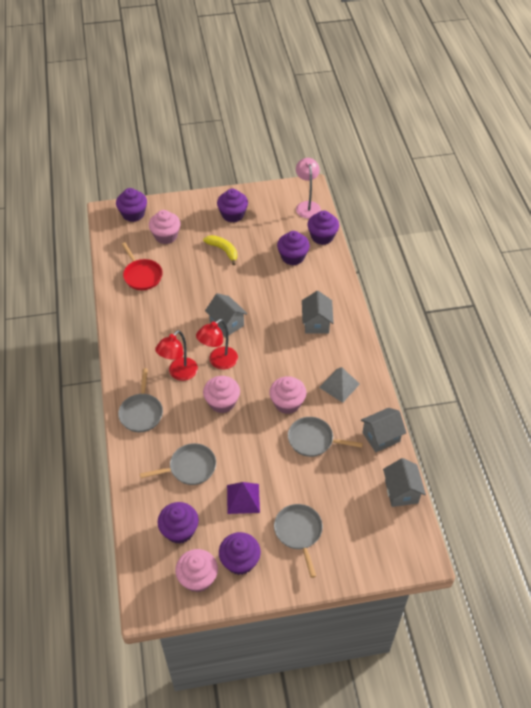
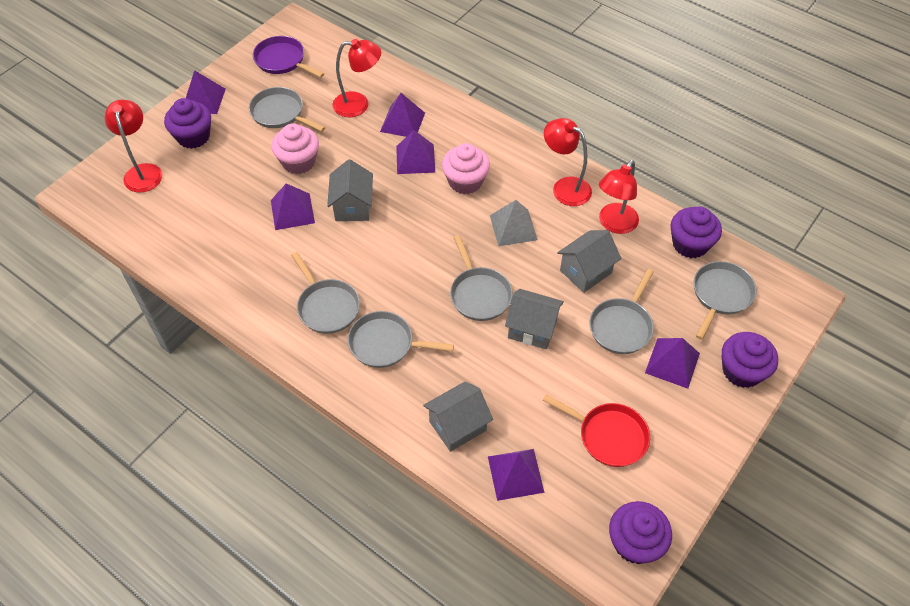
grey pan: [118,368,163,432] [140,443,216,485] [274,504,323,578] [288,417,363,457] = 4 -> [249,87,325,132] [291,252,360,334] [348,311,454,368] [450,235,513,321] [590,269,654,354] [694,261,757,340] = 6
pink cupcake: [149,210,181,244] [175,549,218,592] [203,376,240,413] [269,376,306,414] = 4 -> [271,123,319,174] [442,143,490,194] = 2
pink lamp: [296,158,321,219] = 1 -> none = 0
purple cupcake: [116,188,147,222] [158,502,199,544] [217,189,248,222] [219,532,261,575] [277,231,310,265] [307,210,339,245] = 6 -> [164,98,211,149] [609,501,672,564] [671,206,722,258] [721,332,778,388] = 4
purple pan: none = 0 -> [253,36,324,78] = 1
purple pyramid: [227,482,260,514] = 1 -> [186,70,226,114] [271,183,315,230] [380,93,425,137] [396,130,435,174] [488,449,545,501] [645,338,700,389] = 6
red lamp: [155,330,198,381] [196,319,238,370] = 2 -> [105,100,163,193] [332,39,381,117] [544,118,592,206] [599,160,639,234] = 4
yellow banana: [203,235,237,265] = 1 -> none = 0

